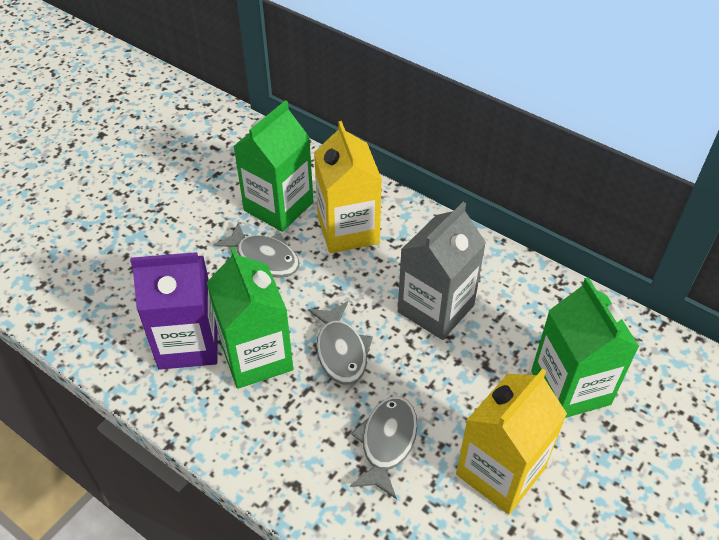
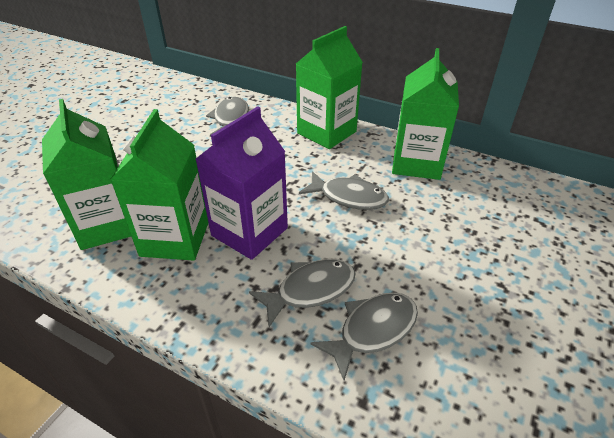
green carton: [207,247,293,389] [233,100,313,232] [531,277,639,418] = 3 -> [42,99,131,250] [110,109,208,261] [296,26,363,149] [392,48,459,180] = 4
grey carton: [398,202,486,340] = 1 -> none = 0
grey fish: [214,222,299,278] [308,301,373,385] [350,396,418,499] = 3 -> [206,97,249,137] [249,259,356,327] [299,171,389,210] [311,292,418,381] = 4
yellow carton: [314,121,382,253] [456,369,567,514] = 2 -> none = 0

